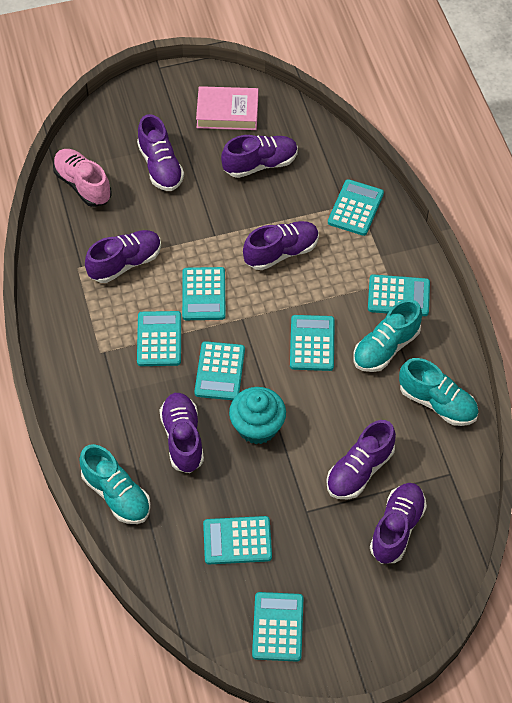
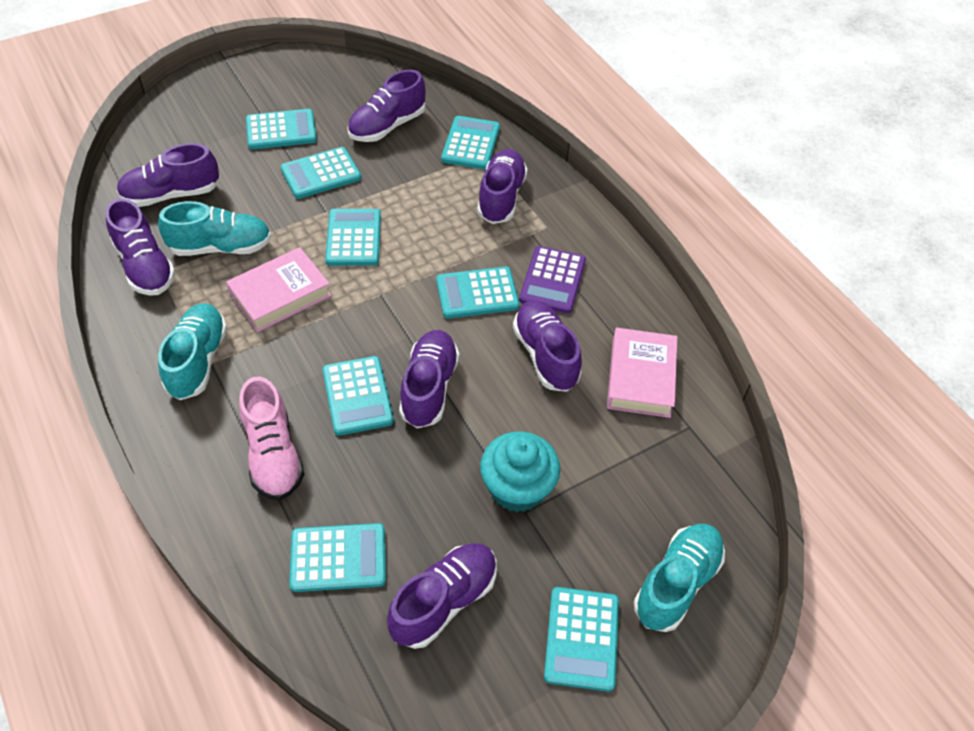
pink book: [196,86,258,130] = 1 -> [226,247,331,332] [607,328,677,418] = 2
purple calculator: none = 0 -> [519,246,586,313] = 1

